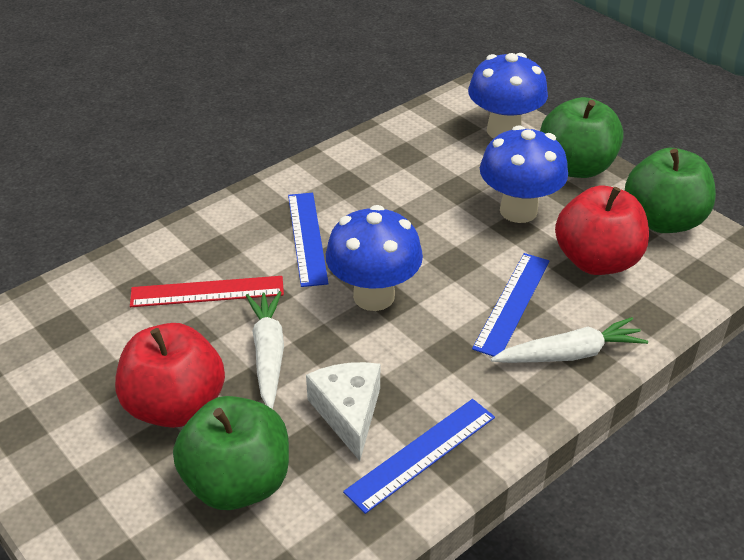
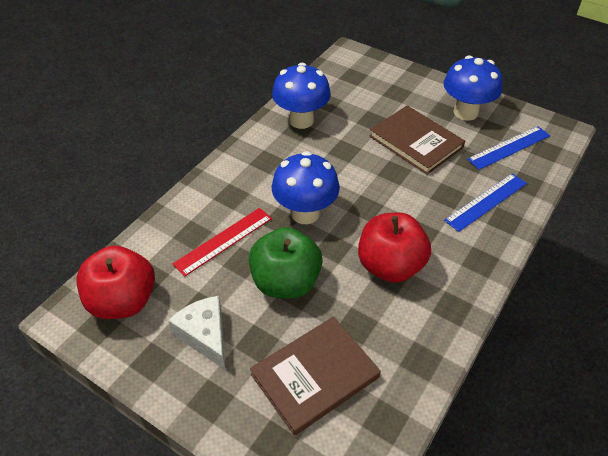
blue ruler: [288,193,329,287] [343,399,495,514] [472,253,550,357] = 3 -> [444,173,527,232] [467,126,550,170] = 2
brown book: none = 0 -> [250,317,381,436] [370,106,465,175] = 2
green apple: [173,396,289,510] [540,97,624,178] [625,148,716,233] = 3 -> [249,227,323,299] = 1
white carrot: [246,291,284,409] [491,317,648,363] = 2 -> none = 0

